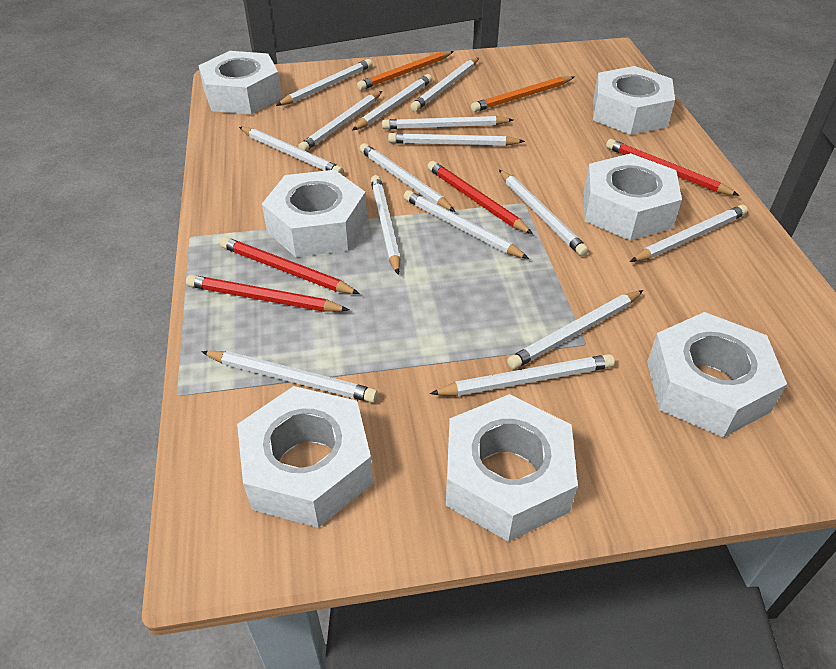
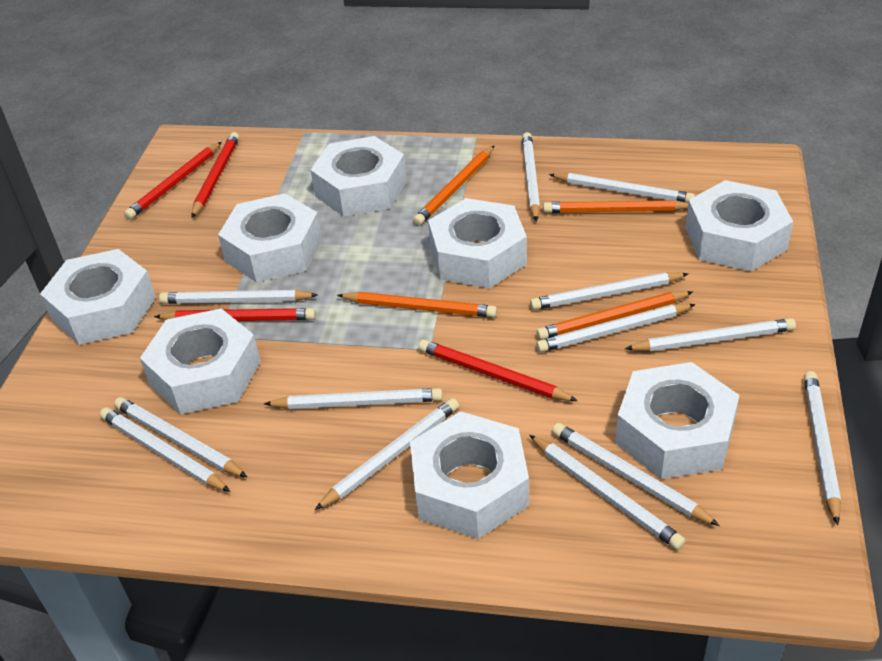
orange pencil: [357,51,454,90] [471,76,574,112] = 2 -> [337,292,497,318] [413,146,494,225] [536,291,693,340] [543,200,688,213] = 4
white nut: [198,51,282,115] [237,386,373,528] [262,170,367,257] [446,394,578,542] [584,153,682,241] [593,66,675,135] [647,312,787,437] = 7 -> [40,249,156,345] [140,308,261,414] [218,193,322,283] [311,136,407,217] [410,411,529,539] [428,198,527,288] [615,362,739,479] [685,180,793,271] = 8
white pencil: [201,351,378,403] [239,127,343,174] [276,59,372,106] [298,91,382,151] [352,74,432,130] [360,143,455,212] [371,175,400,275] [382,116,513,129] [388,133,525,146] [403,190,529,259] [410,58,479,111] [430,354,615,396] [499,170,589,256] [507,290,643,369] [630,205,748,262] = 15 -> [100,407,231,492] [114,397,247,477] [159,290,318,304] [264,388,443,409] [315,398,459,510] [522,132,540,222] [529,435,686,550] [530,272,688,310] [536,304,696,352] [549,173,695,203] [552,423,720,526] [625,318,796,351] [804,371,841,525] = 13

